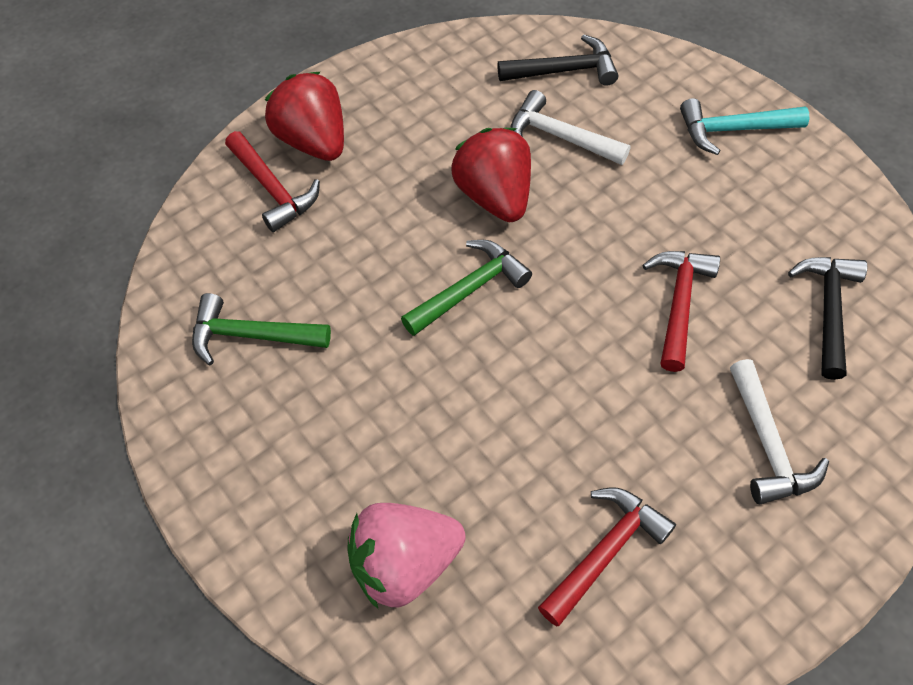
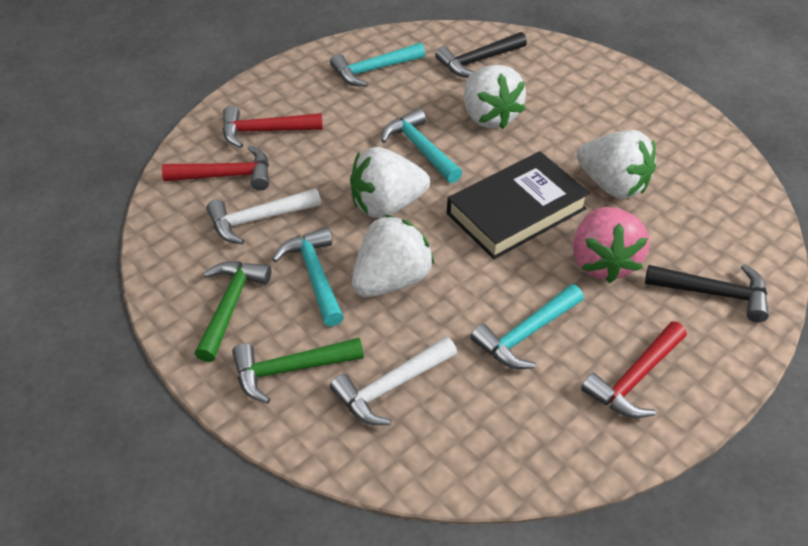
black book: none = 0 -> [447,151,590,259] = 1
red strawberry: [265,72,344,161] [451,128,531,222] = 2 -> none = 0
turquoise hammer: [680,98,809,155] = 1 -> [272,227,344,327] [330,43,425,87] [381,108,462,183] [470,284,584,369] = 4
white strawberry: none = 0 -> [350,147,430,218] [352,215,434,297] [464,65,526,129] [577,130,656,199] = 4

